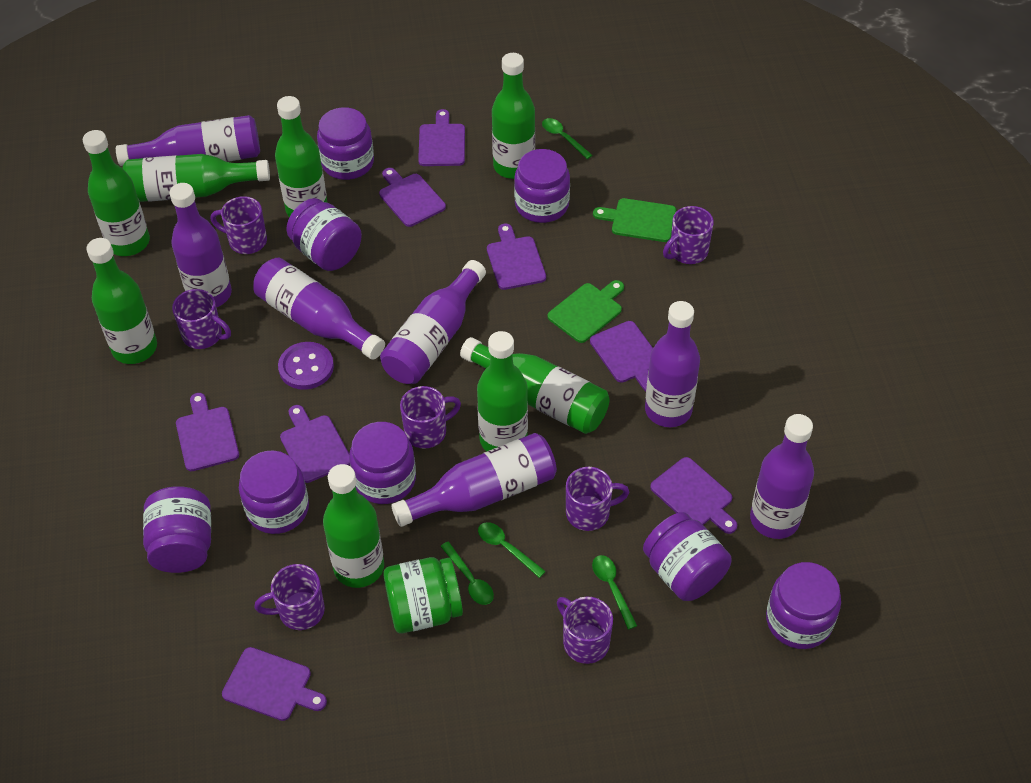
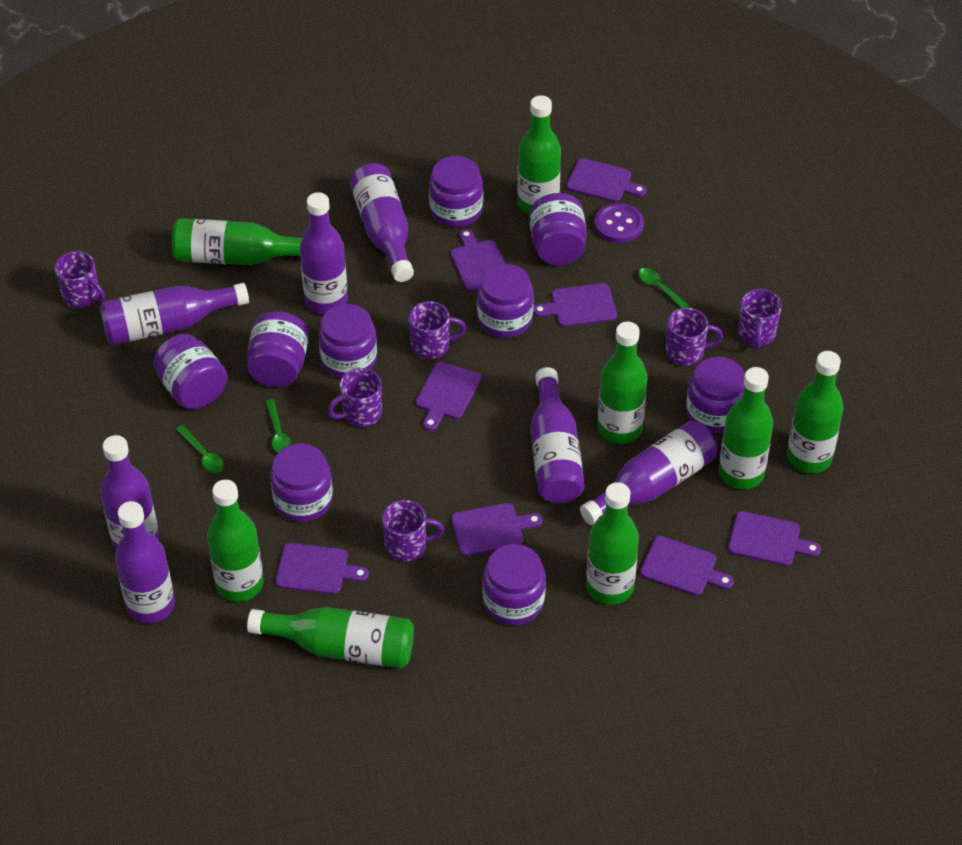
green cutting board: [548,280,624,343] [593,198,676,242] = 2 -> none = 0
green jar: [383,557,463,633] = 1 -> none = 0
green spoon: [440,542,494,605] [478,522,546,578] [542,118,592,159] [592,555,637,629] = 4 -> [176,425,224,473] [265,399,292,453] [638,268,691,308] = 3
purple jar: [143,486,211,573] [239,451,309,534] [286,198,362,271] [317,107,374,180] [349,422,416,504] [514,149,570,223] [643,512,732,601] [766,562,841,649] = 8 -> [153,334,227,409] [247,311,309,387] [270,443,333,522] [319,304,377,378] [429,156,483,227] [477,264,534,338] [482,544,546,625] [529,193,587,265] [686,357,745,433] = 9
purple mug: [172,289,231,349] [211,196,267,254] [254,564,325,630] [400,386,461,449] [557,597,613,664] [566,467,629,531] [663,206,714,264] = 7 -> [54,251,105,308] [327,368,382,427] [382,500,445,562] [409,302,466,359] [665,308,723,366] [738,289,782,350] = 6

